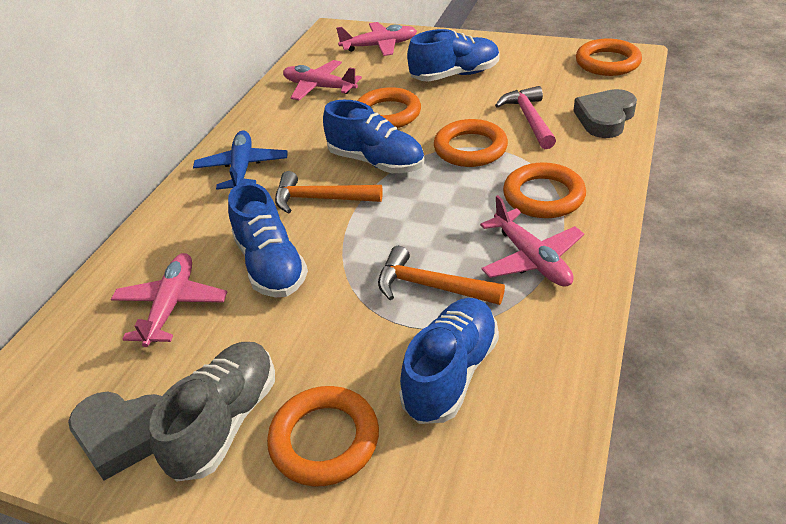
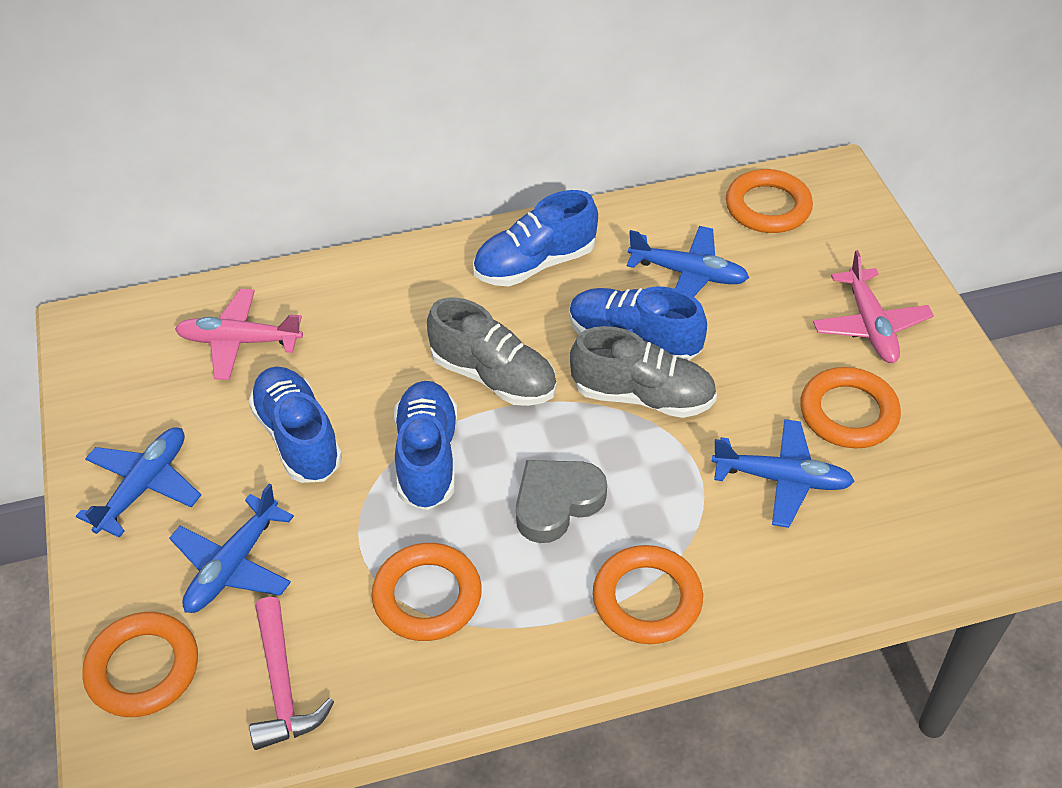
blue plane: [193,130,288,190] = 1 -> [76,427,201,538] [169,484,294,613] [627,226,749,297] [711,419,855,528] = 4
grey heart: [68,392,162,481] [574,89,637,138] = 2 -> [516,460,607,543] = 1
grey shoe: [149,342,275,482] = 1 -> [427,297,557,406] [570,326,717,418] = 2
orange hammer: [275,171,383,213] [378,246,505,305] = 2 -> none = 0
pink plane: [111,253,227,347] [283,60,362,101] [336,22,417,56] [480,195,584,287] = 4 -> [175,289,303,380] [813,250,934,363] = 2

